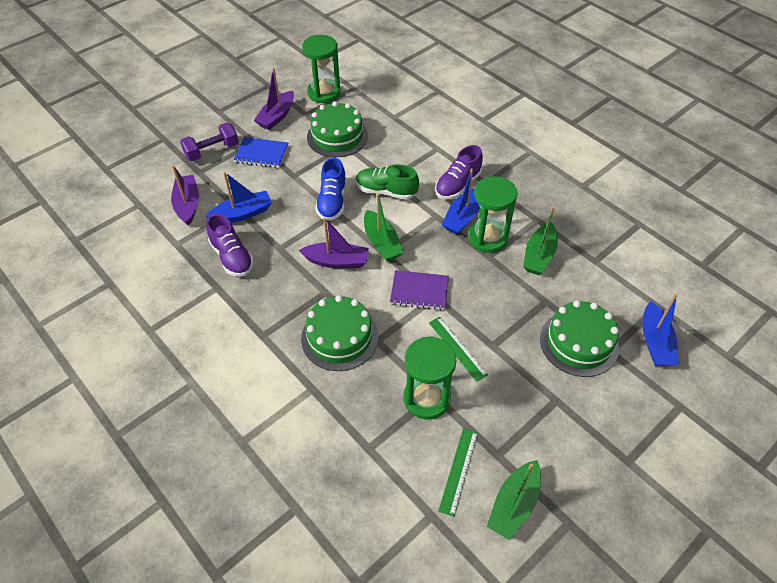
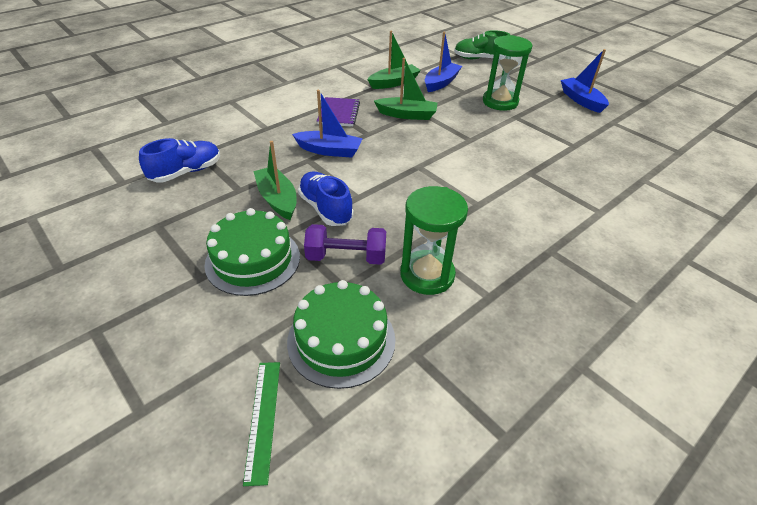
blue notebook: [234,137,288,168] = 1 -> none = 0
blue shoe: [315,157,347,221] = 1 -> [139,138,220,183] [298,171,353,226] = 2
green cake: [301,295,378,371] [307,101,368,157] [540,300,619,377] = 3 -> [204,208,300,296] [287,280,395,389] = 2
green hourglass: [302,35,341,103] [404,336,457,419] [468,176,518,253] = 3 -> [400,186,468,295] [483,35,532,111] = 2
green ruler: [429,317,488,382] [438,428,478,517] = 2 -> [243,362,280,486] = 1
purple boat: [171,165,199,226] [254,68,294,130] [299,217,369,268] = 3 -> none = 0
purple shoe: [206,213,254,277] [435,145,483,199] = 2 -> none = 0

